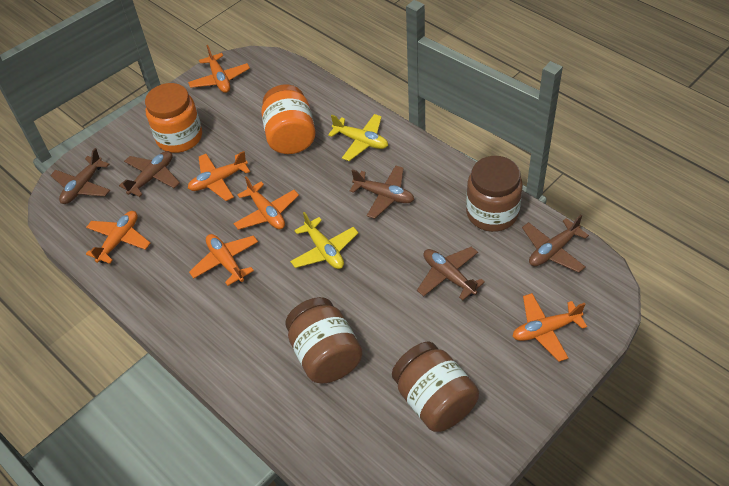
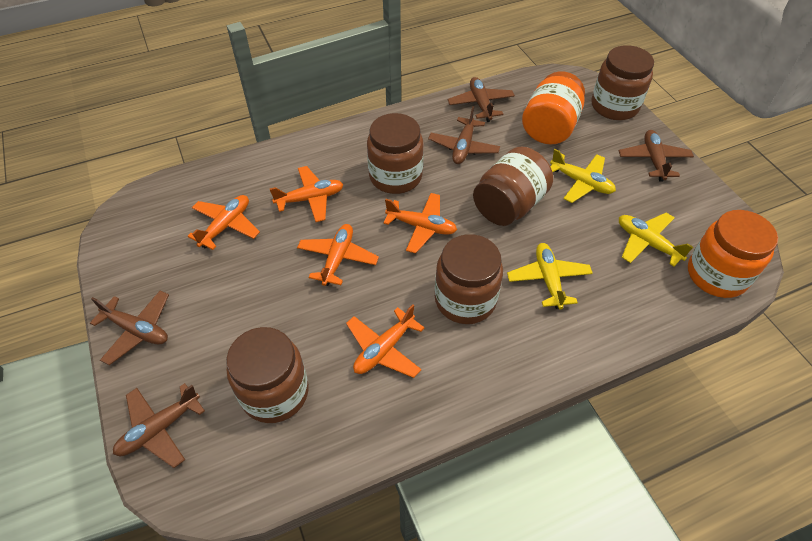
brown jar: [285,297,363,384] [392,342,479,432] [466,156,523,232] = 3 -> [226,327,309,423] [367,113,424,194] [435,234,503,324] [473,147,553,226] [591,45,654,120] = 5
orange plane: [86,211,150,264] [188,45,250,93] [188,151,250,201] [189,234,258,286] [233,176,299,230] [512,293,587,362] = 6 -> [188,195,260,250] [270,166,344,222] [297,224,379,286] [346,304,425,378] [383,193,457,254] = 5
yellow plane: [290,212,358,269] [328,114,388,161] = 2 -> [507,243,593,309] [550,149,616,203] [619,213,693,266] = 3

